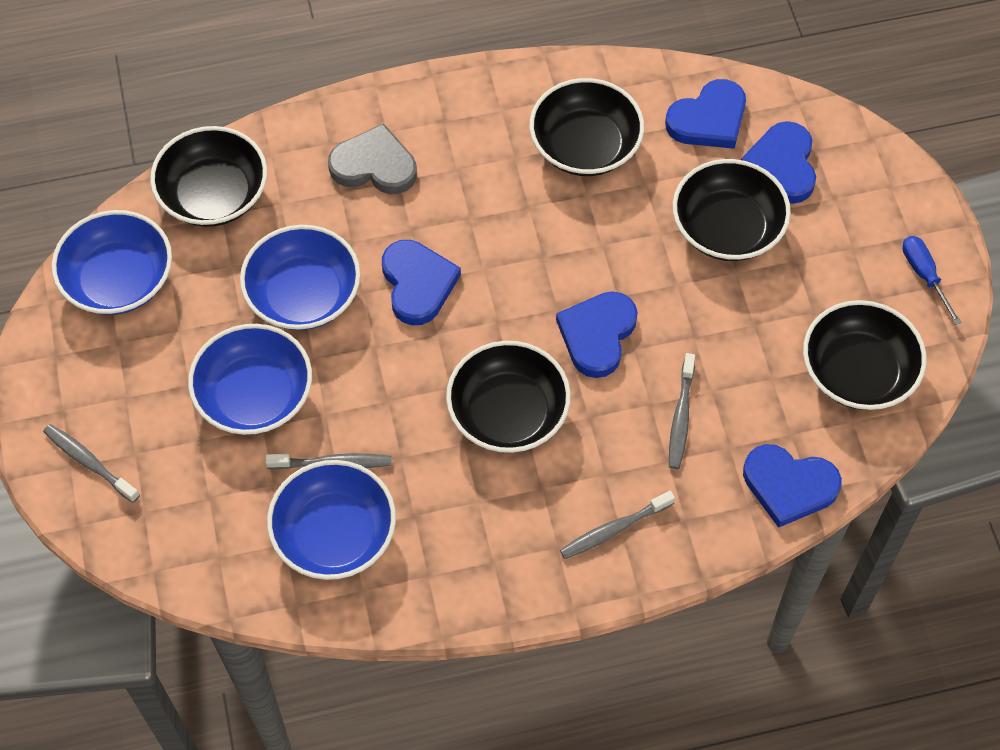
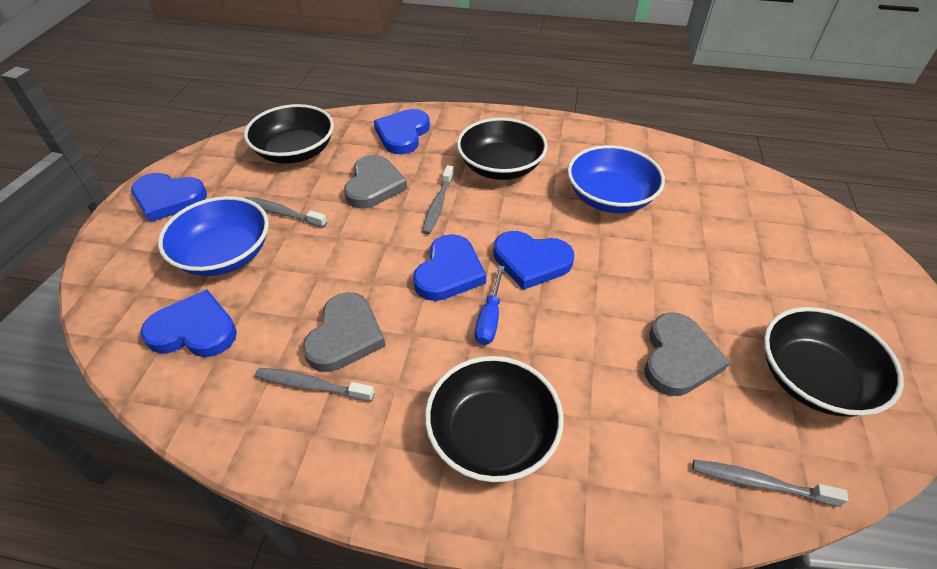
black bowl: [150,126,267,227] [446,341,571,453] [529,78,644,176] [673,159,791,261] [803,300,927,410] = 5 -> [244,104,334,164] [425,356,564,482] [457,118,548,180] [764,307,904,417] = 4
blue bowl: [52,210,172,315] [188,324,312,435] [240,225,361,330] [267,460,396,580] = 4 -> [158,196,269,276] [567,145,665,213] = 2
grey heart: [328,123,417,194] = 1 -> [303,292,386,372] [344,155,407,209] [644,312,730,396] = 3

